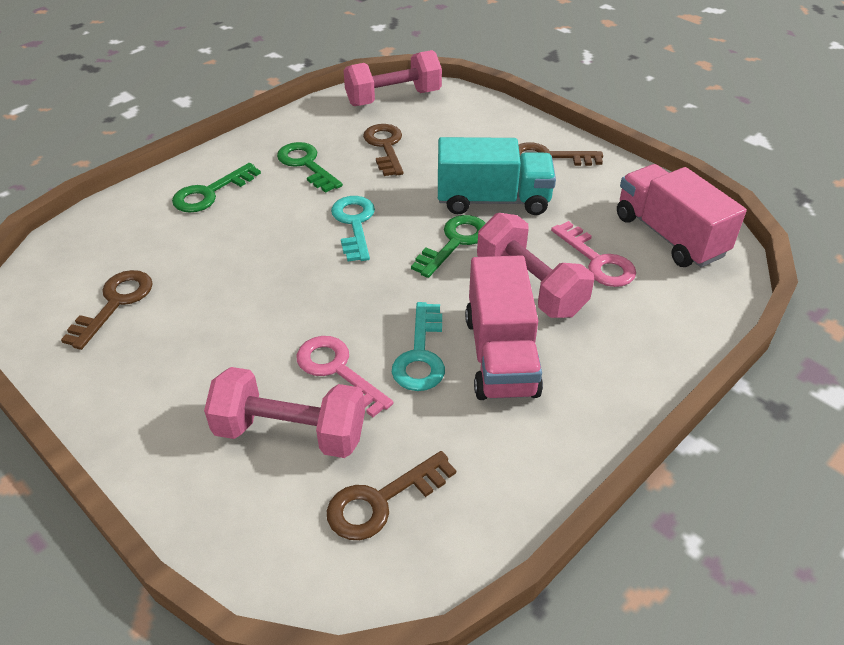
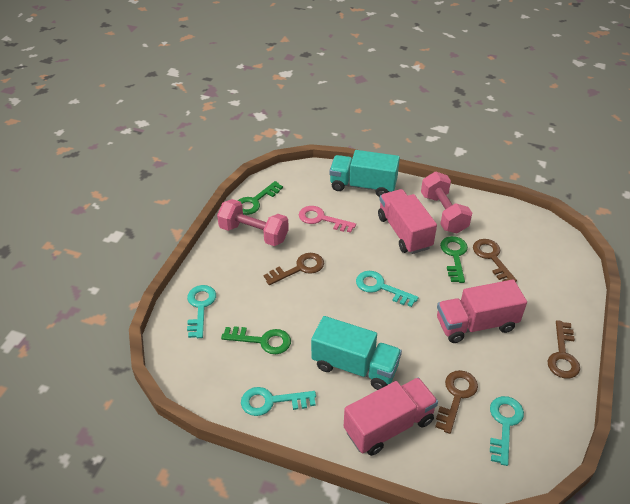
pink dumbbell: [204,367,365,458] [344,50,442,106] [477,213,594,318] = 3 -> [217,199,289,246] [421,172,472,233] = 2
pink key: [297,336,393,417] [551,221,636,287] = 2 -> [299,206,356,233] = 1
pink truck: [465,255,543,400] [617,164,747,267] = 2 -> [344,377,438,456] [378,189,437,254] [437,280,527,343] = 3
turquoise key: [331,196,375,261] [392,302,445,391] = 2 -> [187,285,216,338] [241,387,316,416] [356,271,418,307] [490,396,524,466] = 4
turquoise truck: [438,137,556,215] = 1 -> [311,316,402,390] [329,150,400,197] = 2

